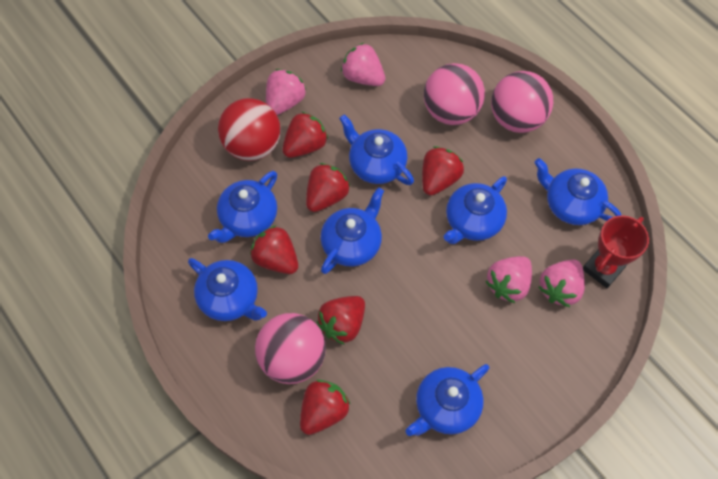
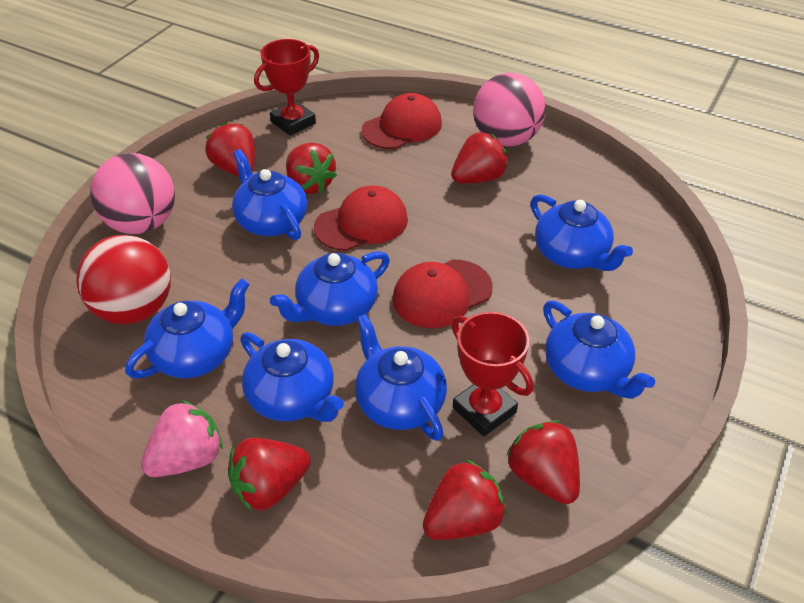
pink ball: [255,313,326,384] [424,63,485,125] [491,71,553,133] = 3 -> [90,153,175,234] [473,73,546,147] = 2
pink strawberry: [266,69,306,115] [341,43,385,86] [485,256,532,303] [538,260,585,307] = 4 -> [141,400,223,477] = 1
red cap: none = 0 -> [314,185,408,251] [362,93,442,149] [392,260,493,328] = 3
red trophy: [583,215,649,288] = 1 -> [254,39,319,136] [452,312,533,436] = 2

